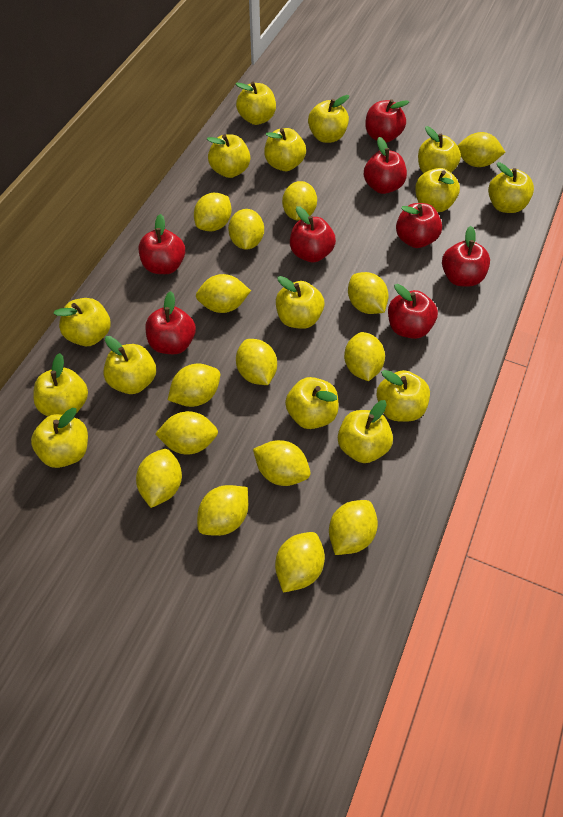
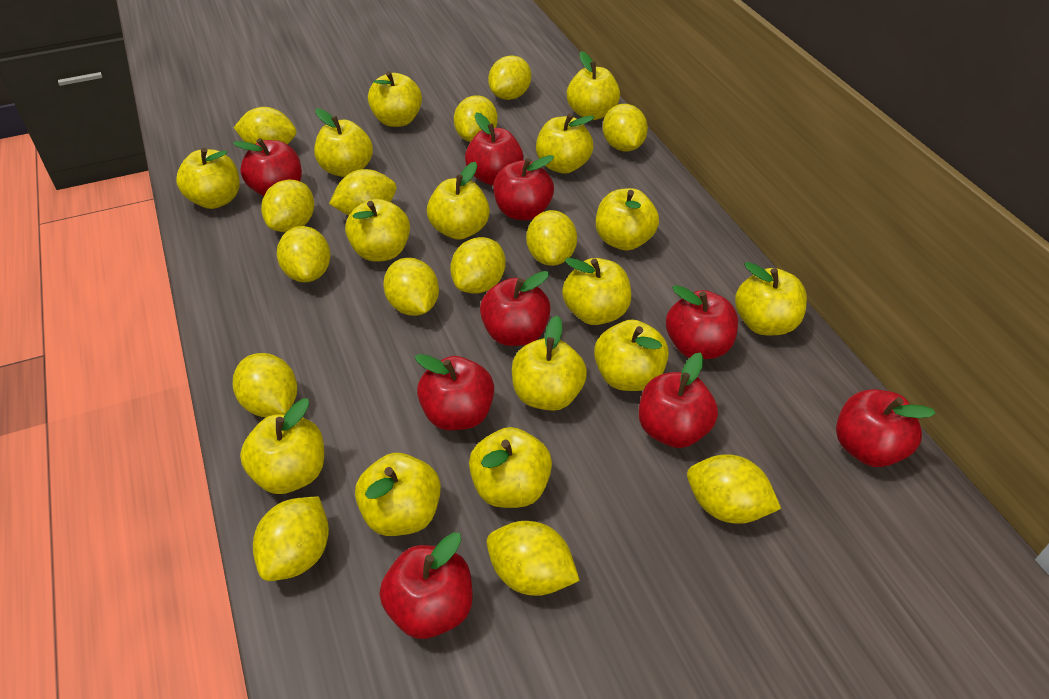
red apple: [139,214,185,274] [145,291,196,354] [290,206,336,262] [364,137,407,194] [365,99,409,143] [388,284,438,339] [396,203,442,248] [442,226,490,287] = 8 -> [233,138,302,196] [380,532,473,639] [415,354,494,430] [465,112,524,185] [480,271,551,346] [493,155,554,220] [639,352,718,448] [666,285,738,359] [836,389,936,467] = 9
yellow lemon: [136,449,182,508] [155,411,218,455] [168,363,220,407] [194,193,232,231] [196,274,251,313] [197,485,248,536] [228,209,264,250] [236,339,277,385] [253,440,310,486] [275,532,325,593] [282,181,317,221] [329,500,378,555] [344,332,385,381] [348,272,389,314] [458,132,505,167] = 15 -> [233,353,297,417] [234,107,296,145] [253,496,329,581] [261,179,314,232] [277,226,331,282] [329,169,397,216] [383,258,439,316] [450,237,506,293] [454,95,498,142] [487,521,580,596] [488,55,531,100] [526,210,577,266] [603,104,648,151] [687,454,781,524] = 14

